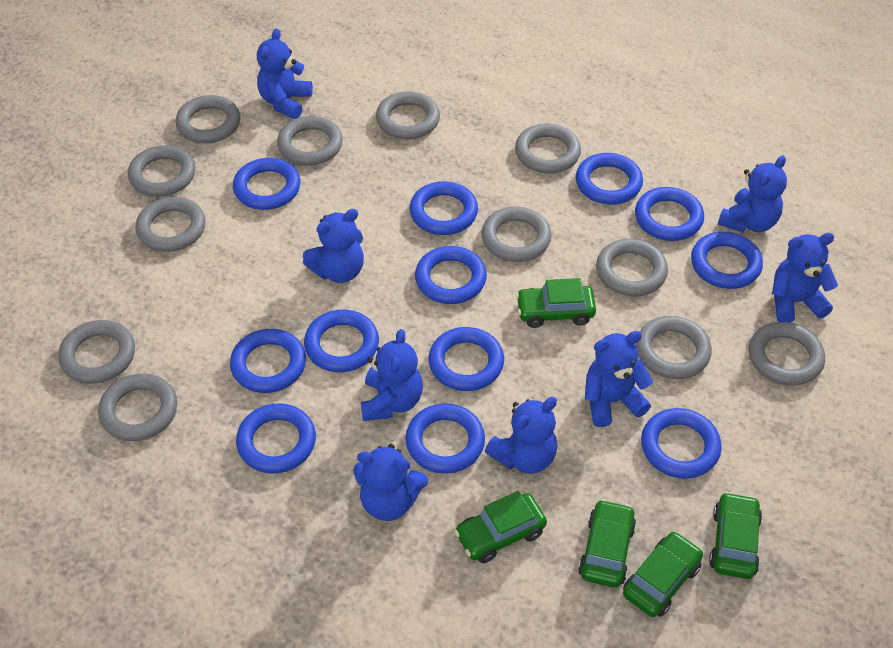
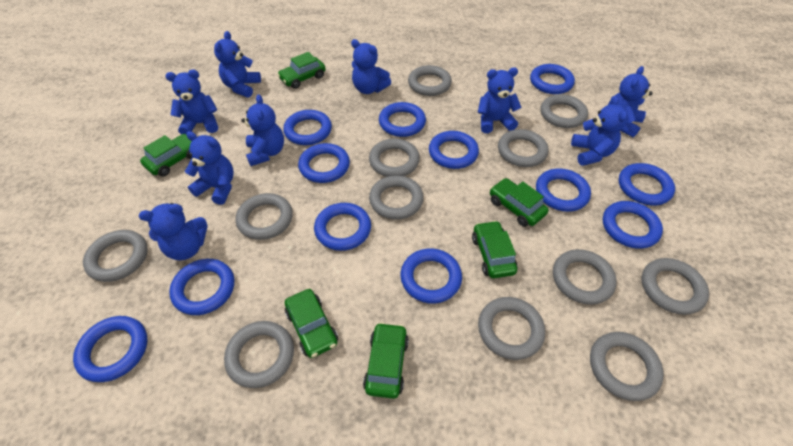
blue teddy bear: [257,29,313,119] [303,209,364,283] [354,444,428,521] [361,329,423,421] [485,397,557,474] [585,331,653,427] [718,155,787,233] [772,233,838,323] = 8 -> [139,203,208,260] [165,70,218,134] [185,131,234,205] [214,31,261,98] [242,94,284,166] [351,39,391,94] [478,67,522,133] [571,95,628,166] [608,66,653,138] = 9
green car: [454,491,547,563] [516,278,596,328] [578,499,636,588] [623,531,703,617] [709,492,762,579] = 5 -> [140,134,192,176] [277,52,325,89] [285,289,338,358] [363,322,409,399] [472,220,517,278] [490,178,549,227] = 6

